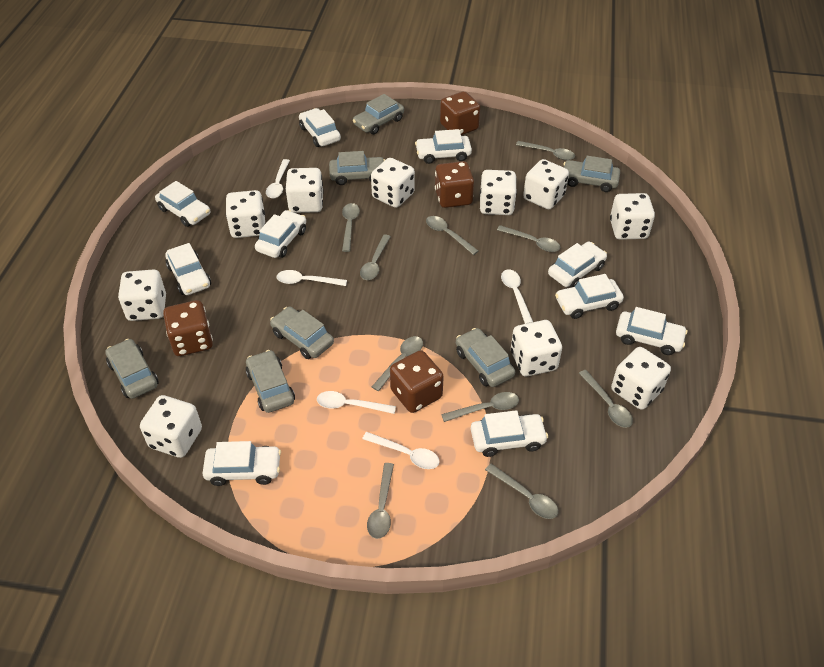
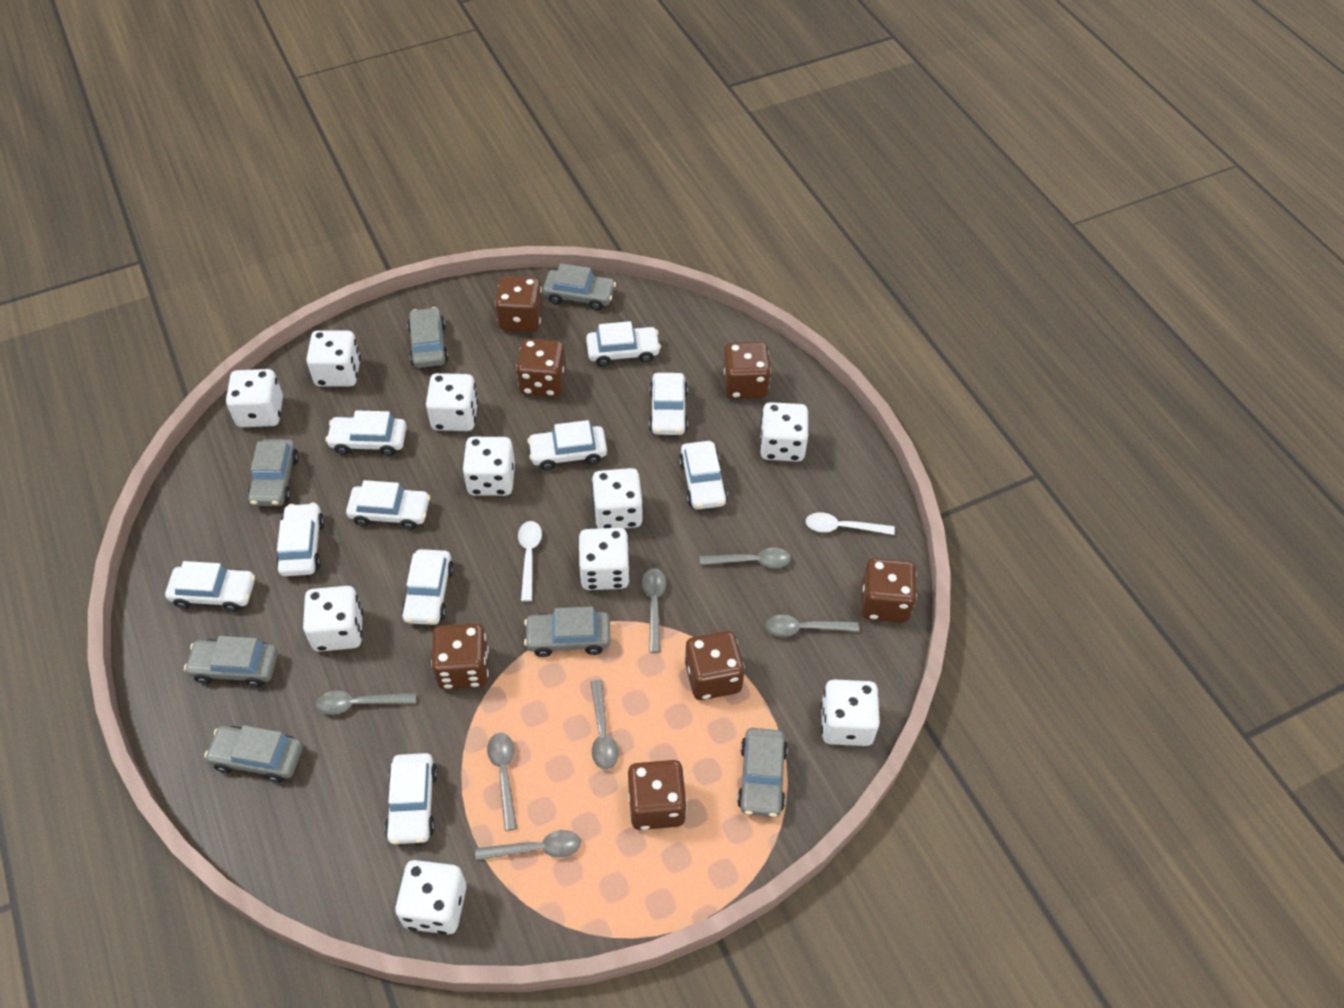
brown dice: [163,300,213,356] [390,350,444,413] [435,161,474,208] [440,91,480,135] = 4 -> [431,624,489,689] [495,276,543,332] [516,339,566,397] [628,760,687,830] [685,631,745,700] [723,342,771,399] [861,558,917,623] = 7
grey spoon: [342,203,360,252] [360,235,391,280] [367,463,394,539] [372,336,423,391] [426,216,478,255] [441,392,519,422] [485,464,558,519] [497,225,560,252] [516,141,575,160] [579,370,633,428] = 10 -> [316,691,416,715] [475,830,581,861] [487,733,517,831] [591,680,619,770] [642,568,666,653] [700,547,791,568] [765,615,859,637] = 7
white spoon: [266,159,290,198] [277,270,347,286] [317,391,396,414] [362,432,440,469] [501,269,533,324] = 5 -> [518,521,542,601] [806,512,895,535] = 2

